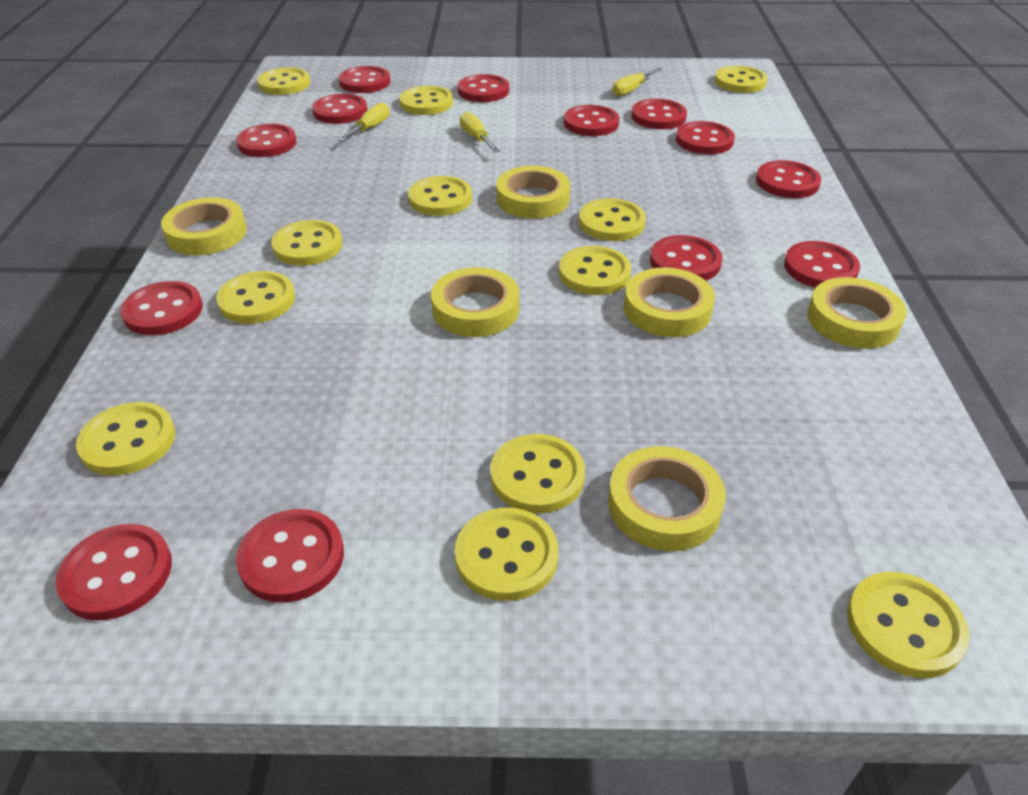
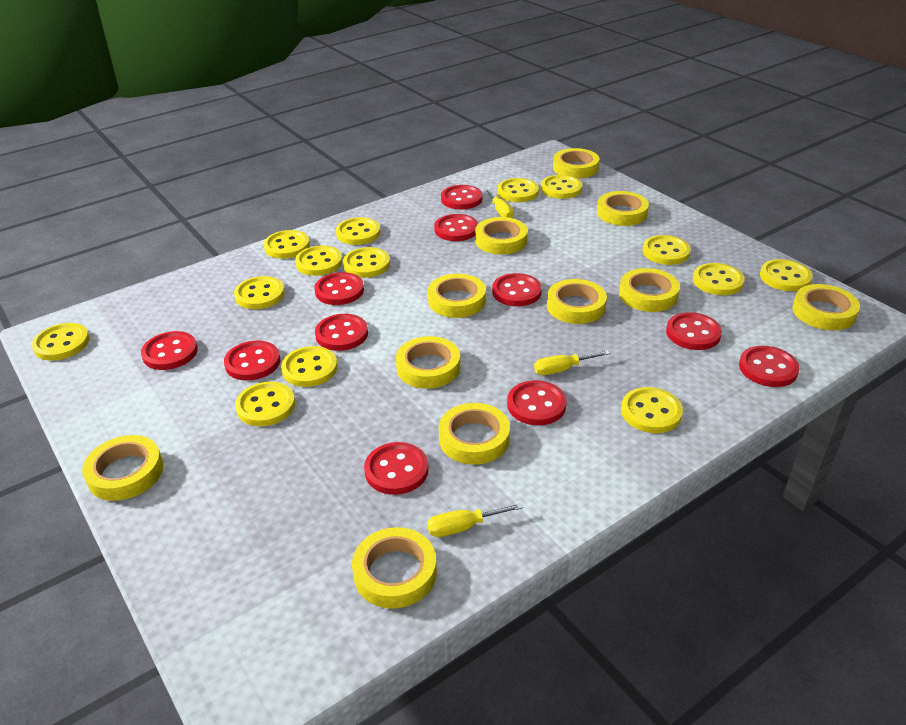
red button: [56,524,172,621] [120,281,203,335] [236,124,297,157] [236,509,344,603] [312,94,367,124] [339,66,390,93] [457,74,509,102] [564,105,619,136] [631,99,687,129] [650,235,722,281] [676,121,735,154] [756,160,821,198] [784,241,860,288] = 13 -> [141,331,198,370] [224,341,280,381] [314,272,364,305] [315,314,368,351] [364,442,429,495] [434,214,478,241] [441,185,483,209] [492,273,542,306] [507,380,567,425] [666,312,722,350] [739,346,800,387] = 11
yellow button: [76,402,175,476] [216,271,295,324] [257,67,310,95] [271,220,343,266] [399,86,453,115] [408,176,472,216] [455,508,558,601] [490,434,585,513] [559,246,631,295] [579,198,646,241] [715,66,768,93] [847,572,970,678] = 12 -> [32,323,90,361] [234,276,285,309] [235,382,295,426] [264,230,310,259] [281,346,338,387] [295,246,343,276] [336,217,381,245] [343,247,390,278] [498,178,539,202] [541,175,582,199] [621,387,683,433] [642,235,691,265] [693,263,745,295] [760,259,813,291] = 14
yellow tape: [161,197,247,255] [431,267,519,337] [496,166,570,219] [608,446,726,551] [624,267,715,337] [807,277,907,349] = 6 -> [82,435,163,501] [352,527,437,609] [396,336,460,389] [428,274,486,318] [439,403,510,465] [475,217,528,255] [547,279,607,324] [553,148,599,178] [597,191,649,226] [619,268,680,312] [793,284,860,330] = 11

